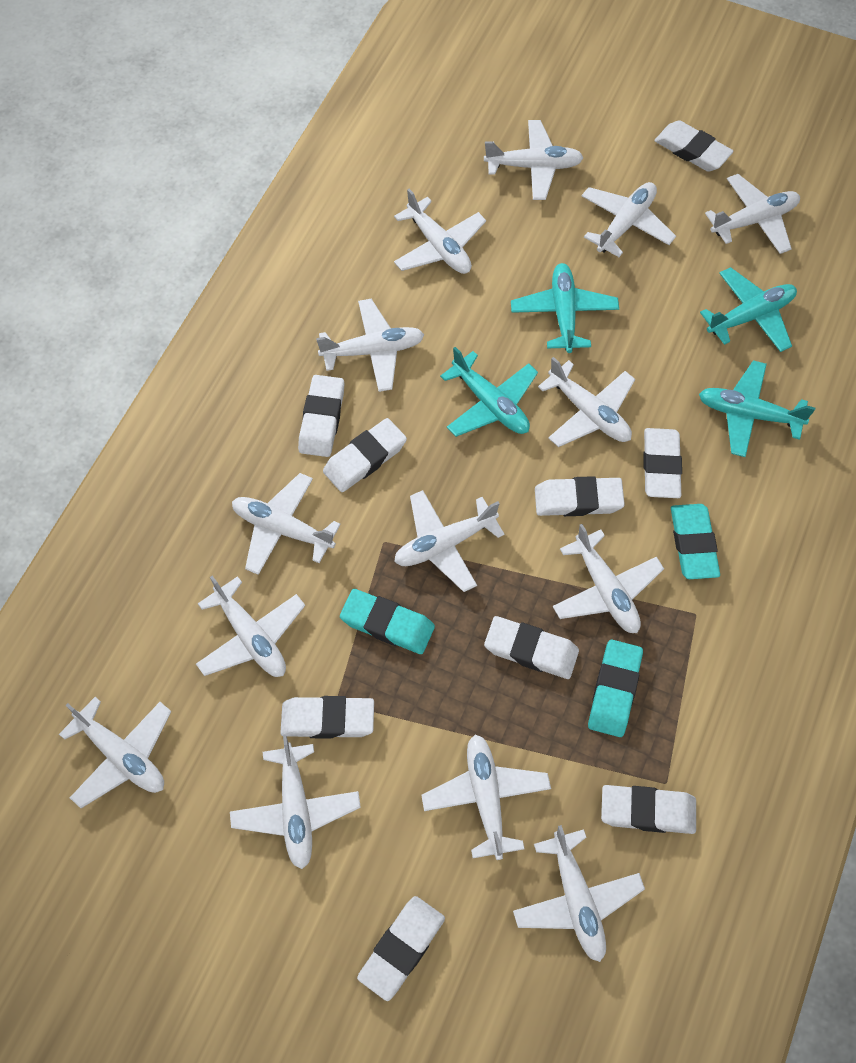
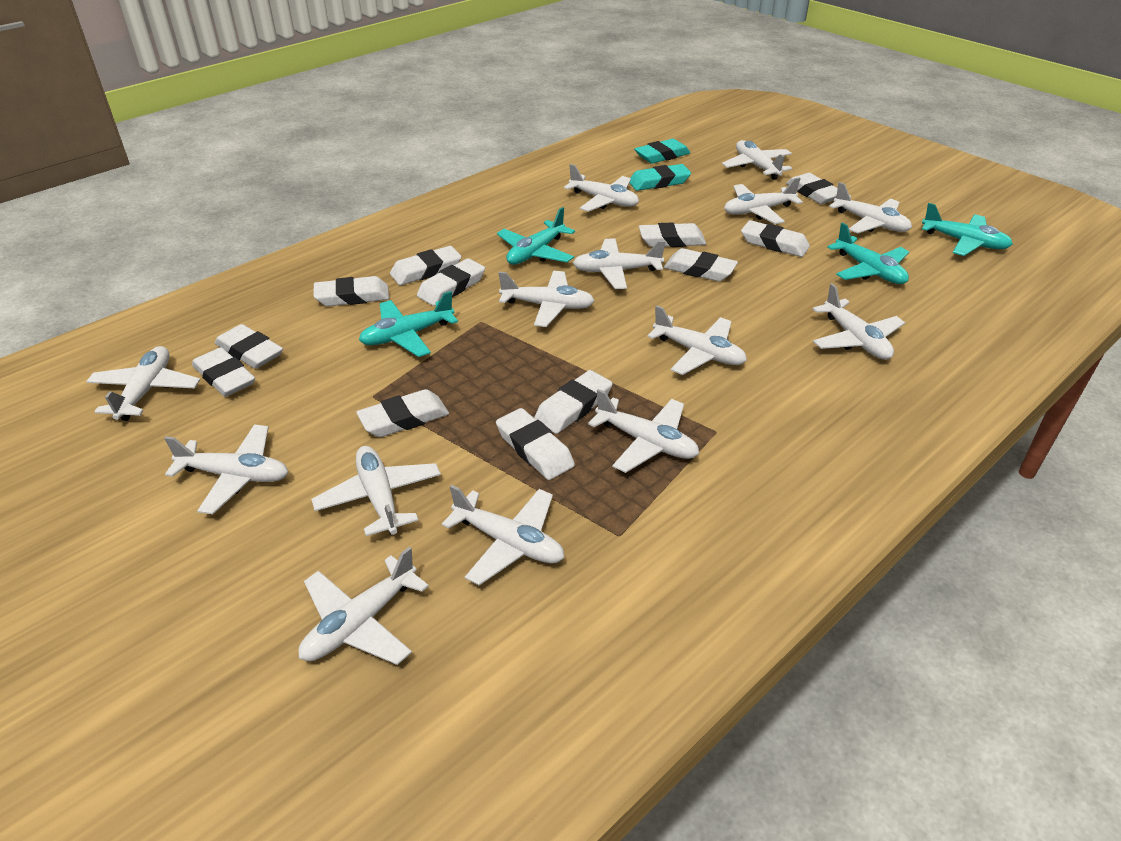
turquoise eraser: [340,589,435,654] [588,640,643,737] [671,504,720,579] = 3 -> [629,164,691,191] [634,139,690,164] = 2
white eraser: [280,696,374,739] [298,375,344,457] [323,418,407,492] [357,896,445,1001] [484,616,579,679] [535,476,625,516] [601,785,696,834] [643,428,682,498] [654,120,734,172] = 9 -> [192,347,255,397] [215,324,283,369] [313,276,389,306] [356,389,449,437] [390,246,462,285] [417,258,485,306] [496,408,575,480] [534,370,613,434] [639,223,706,247] [664,248,738,281] [741,220,810,257] [786,173,838,204] = 12

